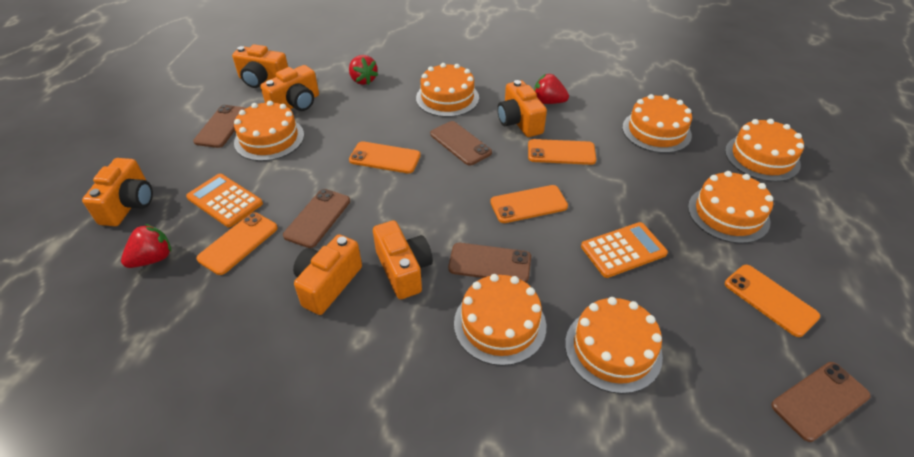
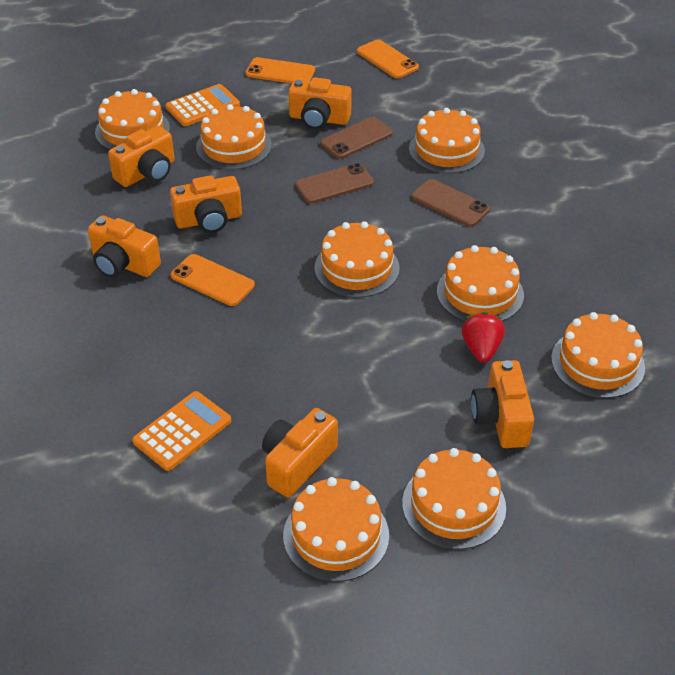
brown phone: [193,105,246,148] [283,189,350,248] [430,121,492,166] [448,243,531,282] [771,362,871,442] = 5 -> [295,163,374,204] [320,117,393,159] [411,179,490,227] = 3
orange cake: [234,101,304,161] [416,63,479,117] [454,274,546,366] [565,297,663,394] [622,94,692,153] [688,171,773,243] [725,119,804,182] = 7 -> [95,89,170,150] [196,104,272,170] [283,477,389,582] [314,221,400,298] [402,448,506,549] [409,108,485,174] [437,245,524,321] [551,312,645,398] = 8
orange phone: [196,213,278,275] [349,141,421,173] [490,185,568,223] [528,139,596,165] [725,265,820,337] = 5 -> [171,254,255,306] [245,57,315,84] [357,39,419,78] = 3
red strawberry: [121,224,171,268] [349,55,378,85] [534,74,569,104] = 3 -> [462,312,505,363] = 1

